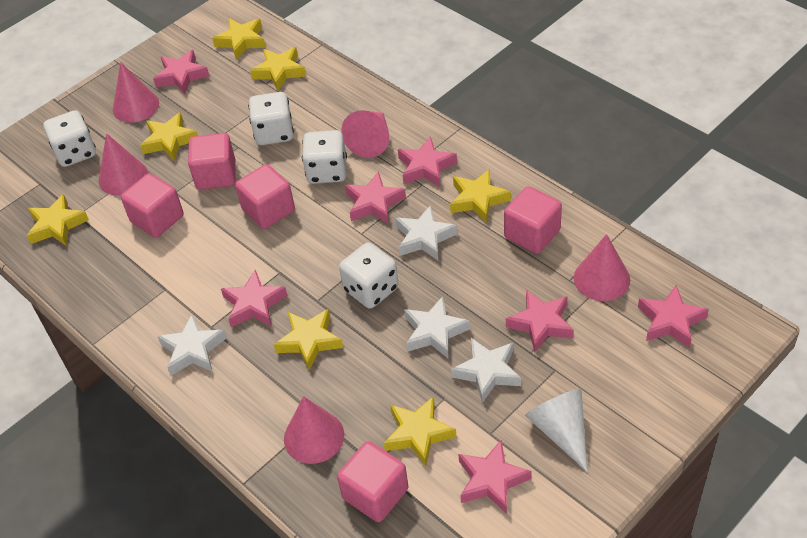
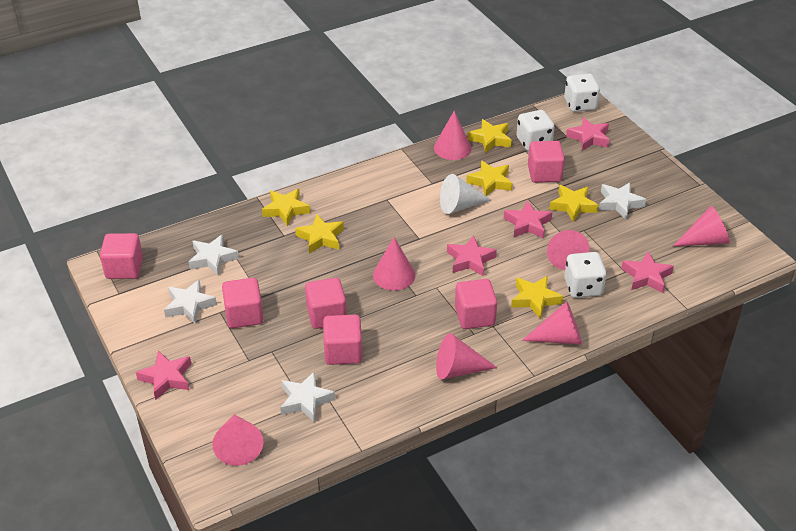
pink cone: [99,133,148,195] [113,62,159,123] [284,396,344,464] [341,110,389,158] [574,234,630,301] = 5 -> [212,414,263,466] [373,237,416,291] [434,111,471,160] [436,333,497,379] [522,301,582,345] [547,230,590,270] [673,206,730,246] = 7
pink cube: [121,173,184,238] [188,133,235,190] [235,164,295,229] [337,441,408,522] [504,186,562,254] = 5 -> [100,233,143,279] [222,278,264,328] [305,278,347,329] [323,314,362,365] [455,279,497,329] [528,141,565,183] = 6
pink star: [153,50,209,94] [221,270,287,327] [345,171,406,224] [398,136,457,187] [458,440,532,514] [506,290,574,352] [638,285,709,348] = 7 -> [136,351,191,400] [447,235,497,276] [504,200,552,238] [566,117,610,151] [621,252,674,293] = 5
white dice: [44,110,96,167] [248,92,294,145] [302,130,347,184] [339,242,399,309] = 4 -> [516,110,555,151] [564,73,600,112] [564,252,607,298] = 3
yellow star: [27,194,89,246] [140,112,198,161] [212,18,266,59] [250,47,306,91] [274,309,343,370] [384,396,456,466] [450,169,511,223] = 7 -> [262,188,310,226] [295,214,344,254] [466,161,512,196] [468,119,511,153] [511,276,563,319] [549,185,598,223] = 6

